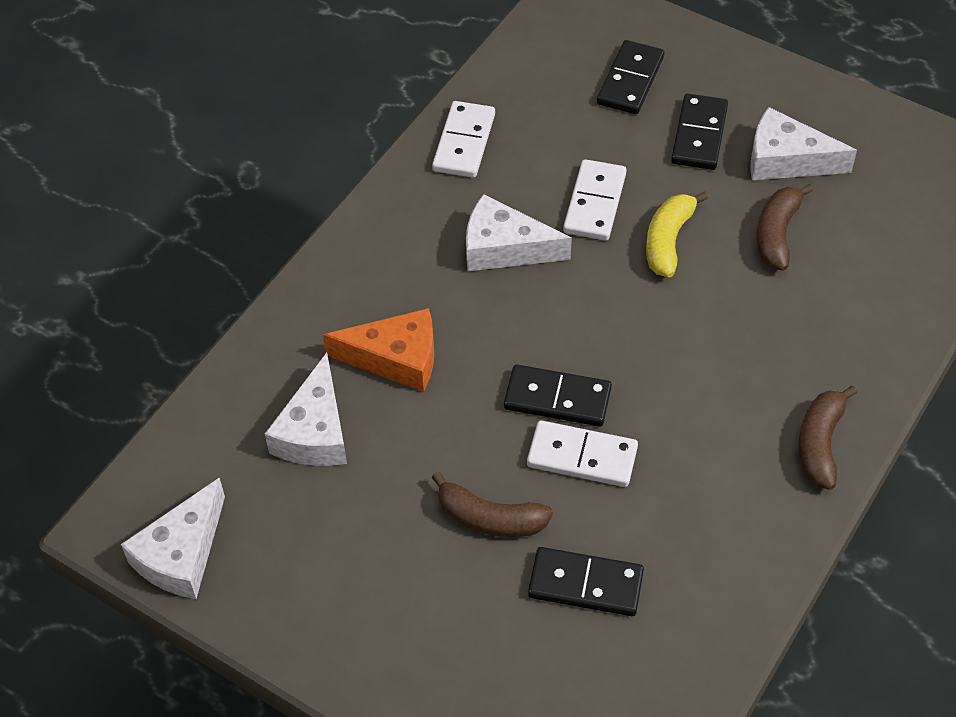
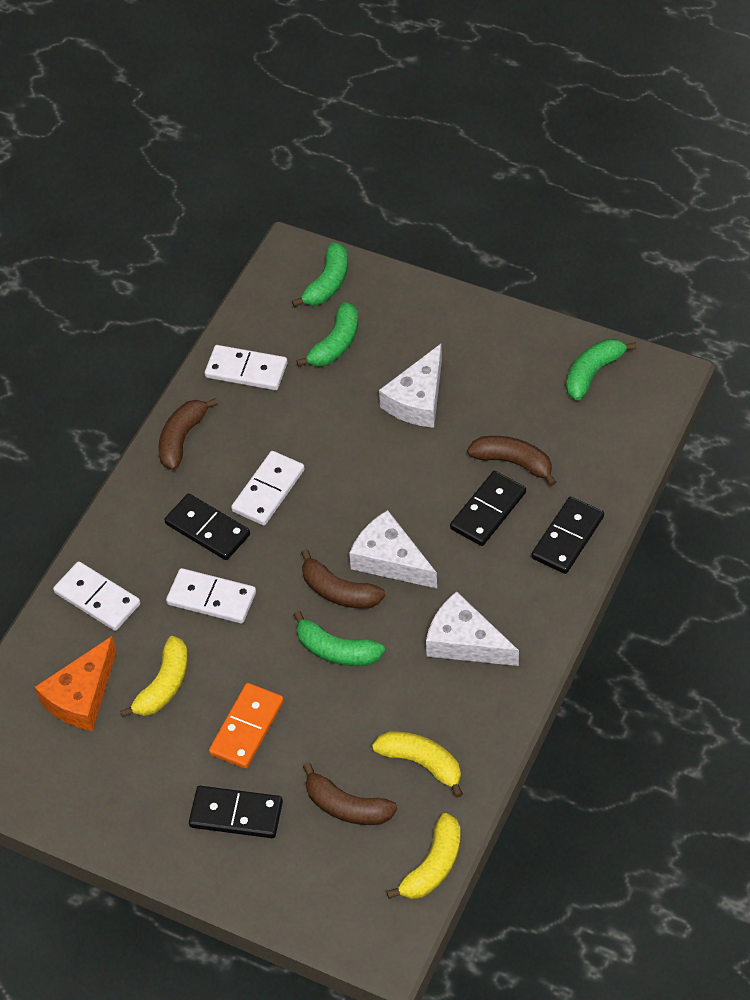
brown banana: [431,472,553,537] [756,184,813,271] [798,386,857,490] = 3 -> [158,398,218,470] [301,549,385,609] [303,763,397,825] [467,436,556,486] = 4
green banana: none = 0 -> [292,242,348,307] [293,611,385,666] [296,302,358,367] [566,339,637,401] = 4
orange domino: none = 0 -> [209,683,284,769] = 1
white cheese: [121,477,225,599] [265,352,347,466] [466,194,572,272] [750,107,857,180] = 4 -> [349,510,437,589] [379,344,442,428] [426,591,519,666] = 3
white domino: [432,101,495,178] [527,420,638,487] [563,159,626,241] = 3 -> [53,561,140,631] [166,568,256,623] [205,345,287,390] [231,451,305,525] = 4
yellow banana: [646,192,708,277] = 1 -> [120,636,188,717] [372,731,463,798] [386,813,460,899] = 3

